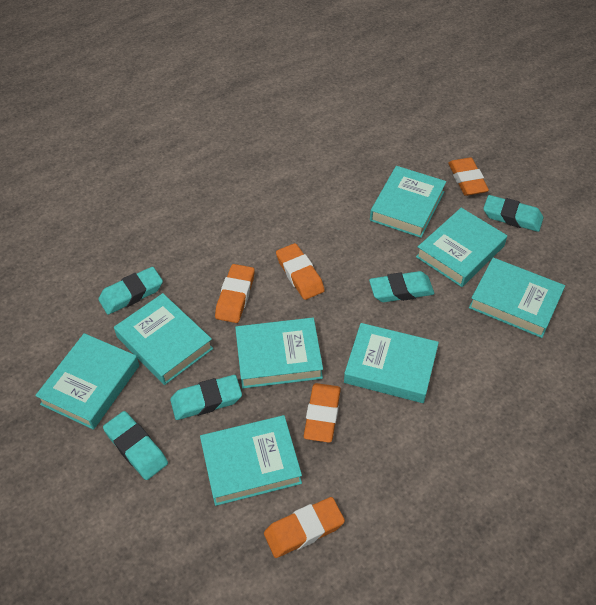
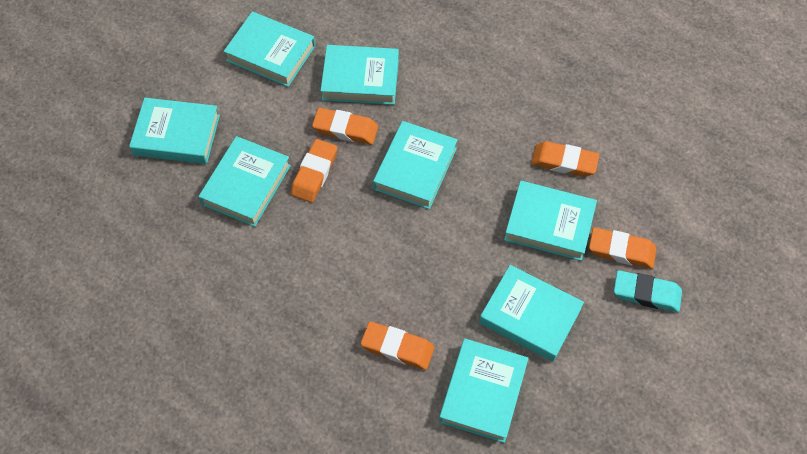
turquoise eraser: [98,267,163,315] [103,411,168,480] [170,375,242,420] [369,271,434,302] [483,195,543,232] = 5 -> [614,270,682,312] = 1

